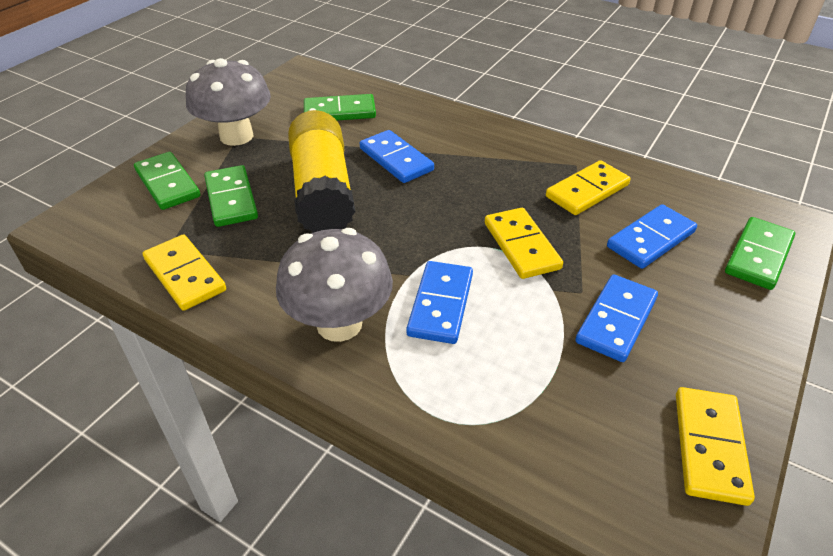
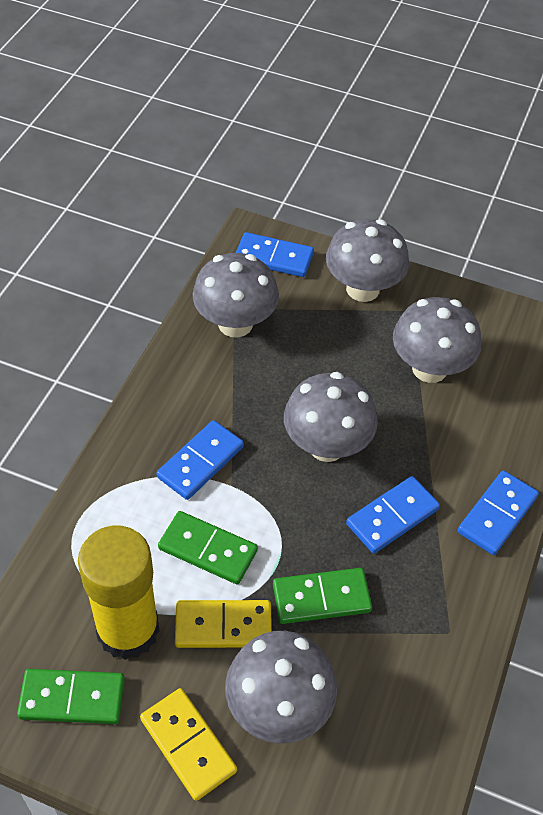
green domino: [134,152,201,210] [204,165,258,227] [304,94,376,120] [725,217,795,290] = 4 -> [17,669,125,724] [158,511,258,584] [273,568,372,624] = 3
grey mushroom: [186,58,271,146] [276,228,393,342] = 2 -> [193,253,279,337] [225,631,337,743] [284,372,378,462] [326,219,409,302] [393,297,481,383] = 5
yellow domino: [143,235,226,311] [485,208,563,279] [546,160,630,215] [676,387,755,506] = 4 -> [140,688,237,801] [175,600,272,648] = 2

